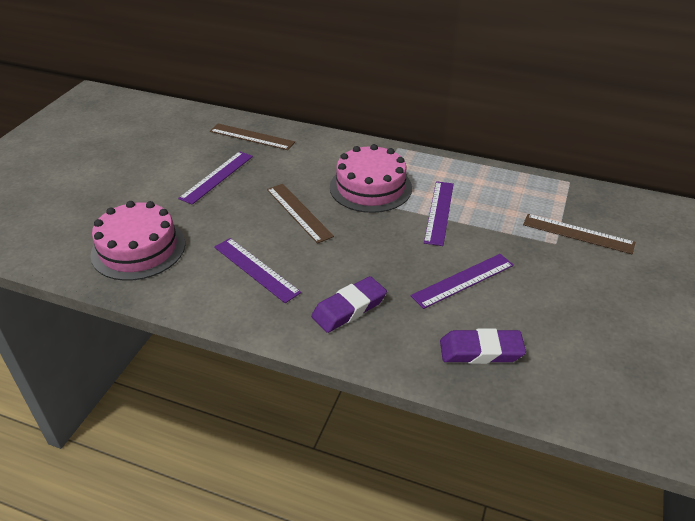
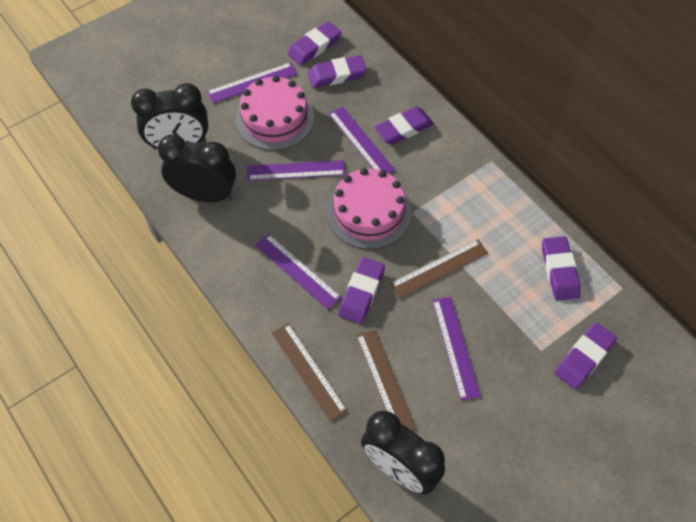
black clock: none = 0 -> [131,83,208,150] [158,134,236,202] [361,411,445,495] = 3
purple eraser: [311,276,387,333] [440,328,526,364] = 2 -> [287,21,342,65] [308,55,367,88] [338,257,385,324] [374,107,434,145] [542,236,581,301] [555,322,617,389] = 6
purple ruler: [178,151,253,205] [214,238,301,303] [411,254,514,309] [424,181,454,246] = 4 -> [206,62,297,104] [247,160,345,181] [255,234,341,310] [328,106,395,174] [432,297,481,401] = 5

